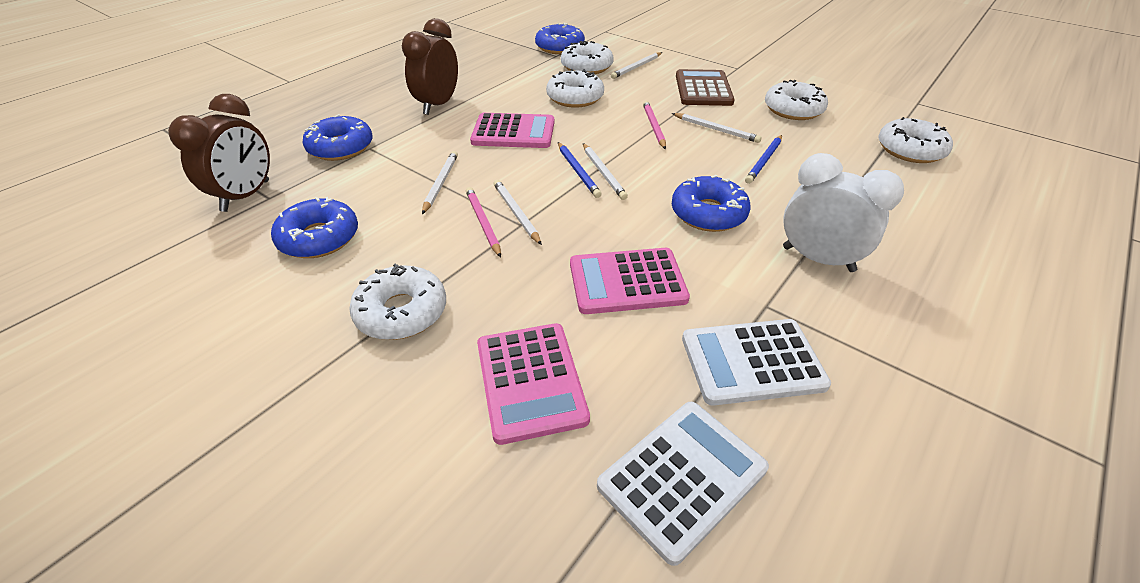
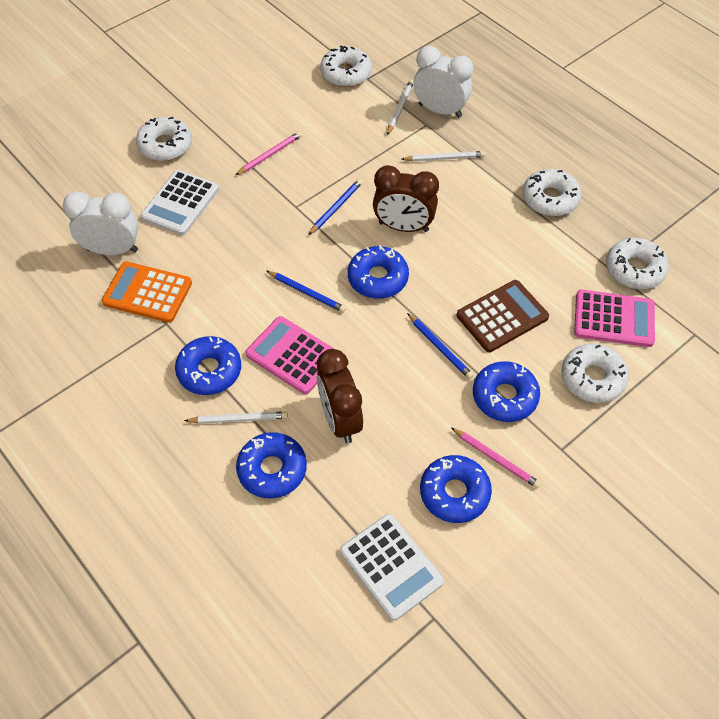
blue donut: [271,197,358,258] [303,114,373,161] [535,23,585,54] [672,175,751,232] = 4 -> [175,336,241,395] [236,432,307,498] [348,245,409,299] [420,455,492,523] [473,361,540,422] = 5
blue pencil: [558,142,602,198] [745,135,782,184] = 2 -> [267,271,346,312] [308,179,363,235] [407,313,474,379] = 3
orange calculator: none = 0 -> [102,261,192,323] = 1
pink calculator: [470,113,554,148] [477,323,590,445] [570,248,690,314] = 3 -> [245,316,334,394] [574,289,655,347] = 2
white clock: [783,153,904,272] = 1 -> [63,191,138,255] [414,46,473,118] = 2
white pencil: [422,151,458,214] [493,180,542,245] [583,143,628,200] [611,52,662,79] [672,113,762,143] = 5 -> [184,411,288,424] [387,80,414,135] [401,151,485,162] = 3

